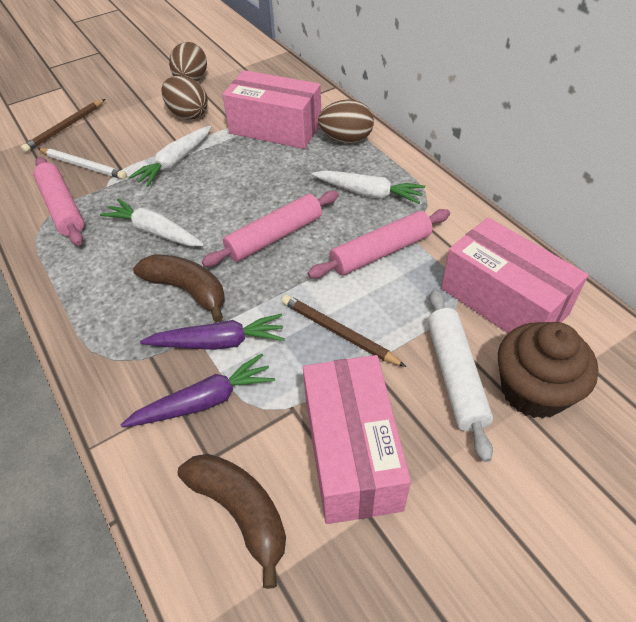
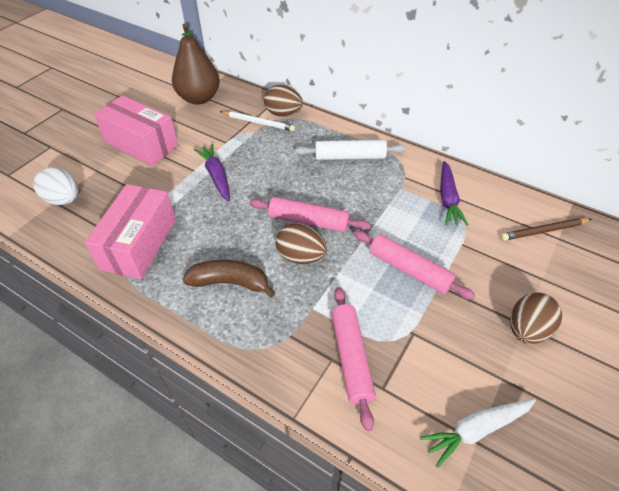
brown banana: [133,254,225,322] [178,454,286,589] = 2 -> [183,260,276,298] = 1
brown cupcake: [498,322,599,419] = 1 -> none = 0
brown pear: none = 0 -> [172,23,220,105] = 1
brown pencil: [21,99,105,152] [282,295,406,367] = 2 -> [501,218,592,241] = 1
pink box: [223,70,321,149] [303,355,411,524] [441,218,588,334] = 3 -> [85,184,176,279] [94,95,178,166] = 2
white carrot: [100,198,204,246] [129,126,211,187] [311,171,425,204] = 3 -> [420,399,536,468] = 1
white egg: none = 0 -> [33,167,78,205] = 1

